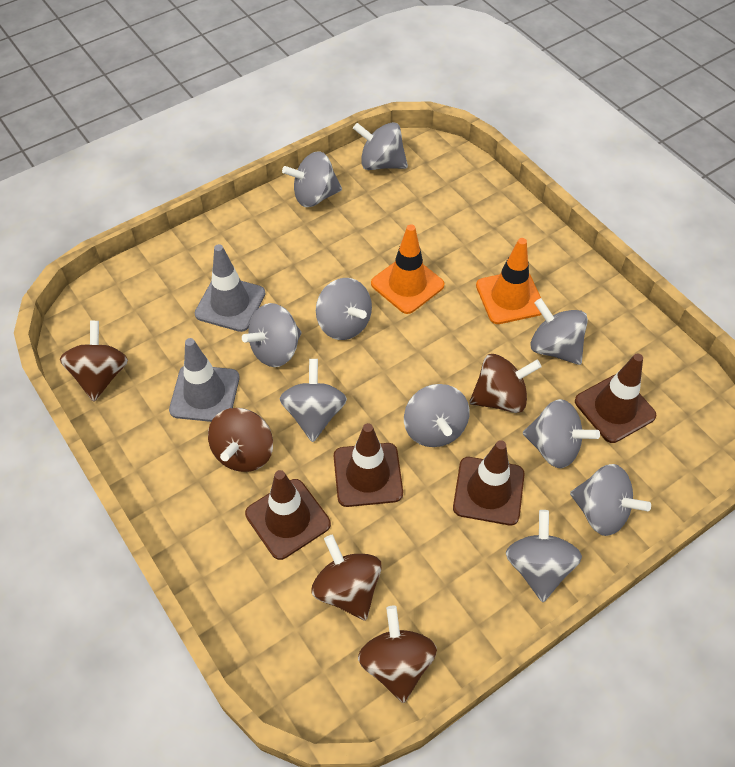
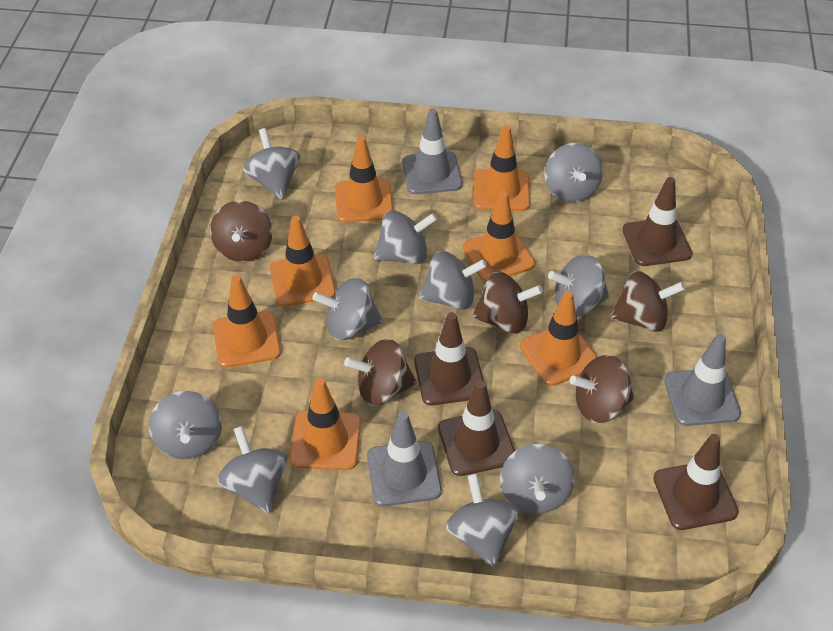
grey traffic cone: [169,338,240,422] [195,244,266,332] = 2 -> [367,412,442,506] [402,108,462,195] [664,333,741,426] = 3
orange traffic cone: [371,224,444,314] [476,238,542,324] = 2 -> [213,275,281,368] [270,216,336,307] [290,378,361,470] [335,136,393,223] [463,191,535,282] [474,125,530,211] [520,290,597,386] = 7

